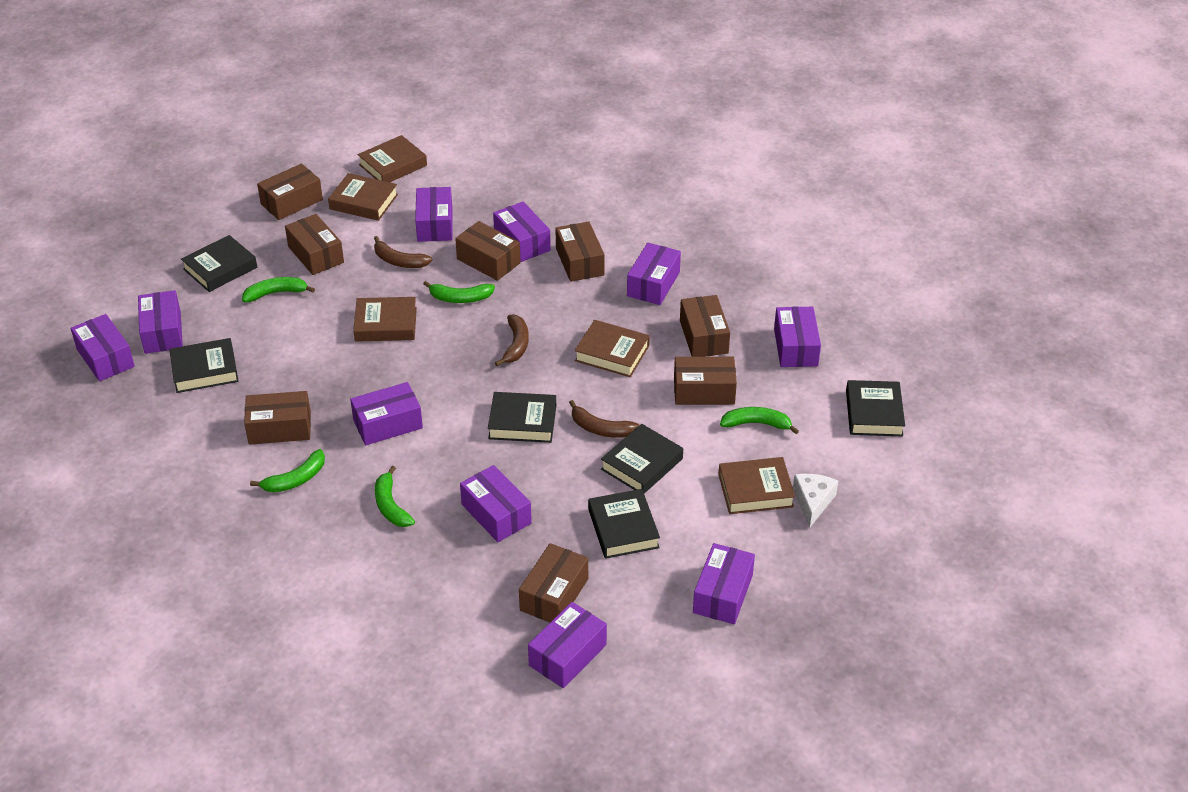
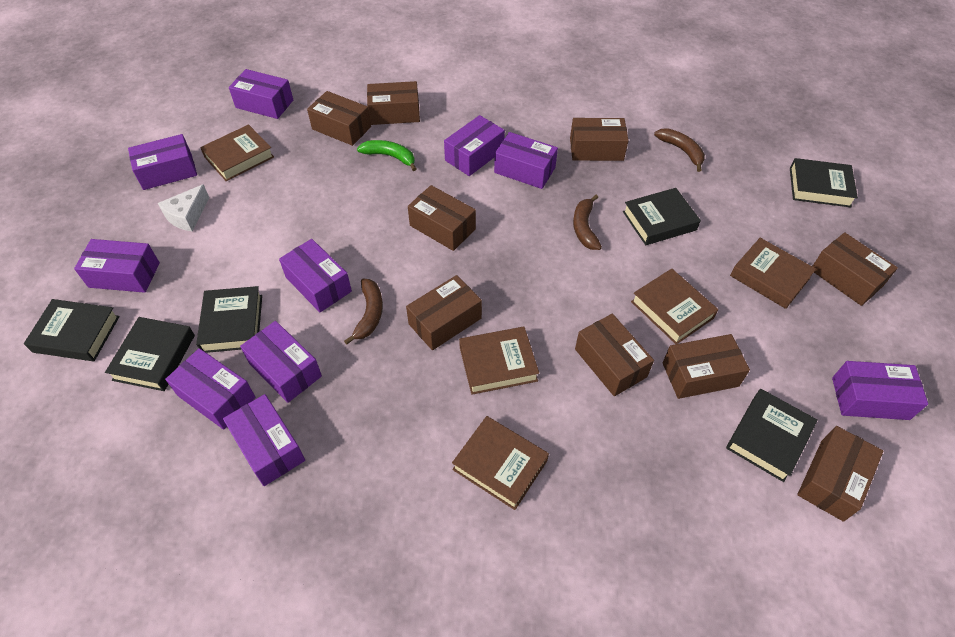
brown box: [244,391,311,445] [257,164,323,220] [285,214,344,275] [455,221,521,281] [519,543,588,622] [555,222,605,282] [674,357,737,405] [680,295,730,357] = 8 -> [307,91,371,146] [367,81,420,125] [406,275,482,350] [408,185,476,251] [570,118,629,161] [575,314,654,396] [663,334,750,399] [797,426,883,522] [812,232,898,306] = 9
green banana: [242,277,315,302] [250,449,325,493] [375,466,415,527] [423,281,495,303] [720,407,799,434] = 5 -> [357,140,416,171] = 1

